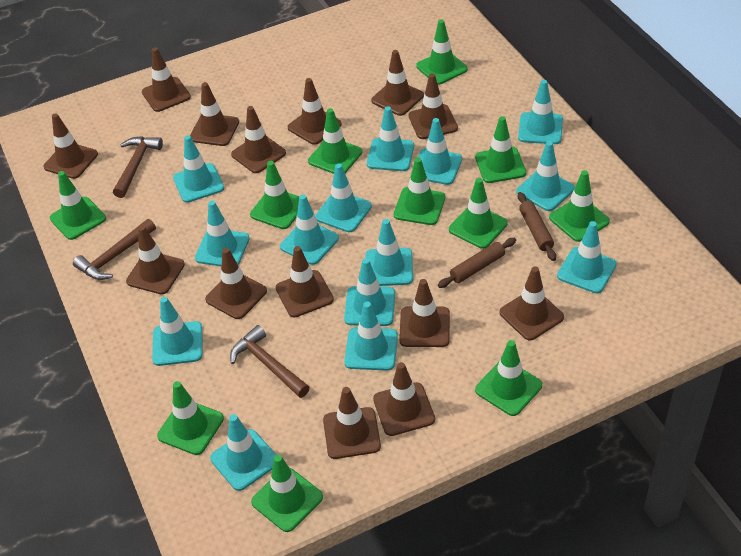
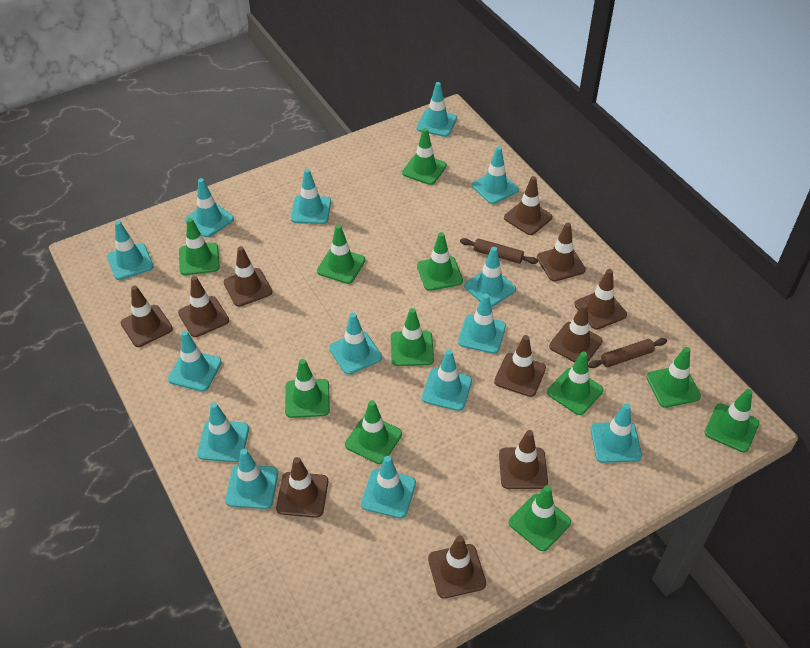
brown hammer: [73,219,156,280] [113,136,163,198] [230,325,310,398] = 3 -> none = 0
brown traffic cone: [43,113,98,179] [126,226,185,294] [142,47,191,112] [190,82,239,146] [205,248,267,319] [231,106,286,173] [276,246,334,317] [288,78,342,145] [323,387,381,459] [371,50,424,116] [373,362,435,436] [399,279,450,347] [409,74,458,139] [500,266,564,340] = 14 -> [121,285,173,347] [178,276,229,337] [224,246,272,307] [276,457,328,518] [428,535,486,599] [494,335,546,397] [499,430,548,489] [504,176,553,235] [537,223,586,282] [549,303,603,363] [574,269,627,330] = 11

